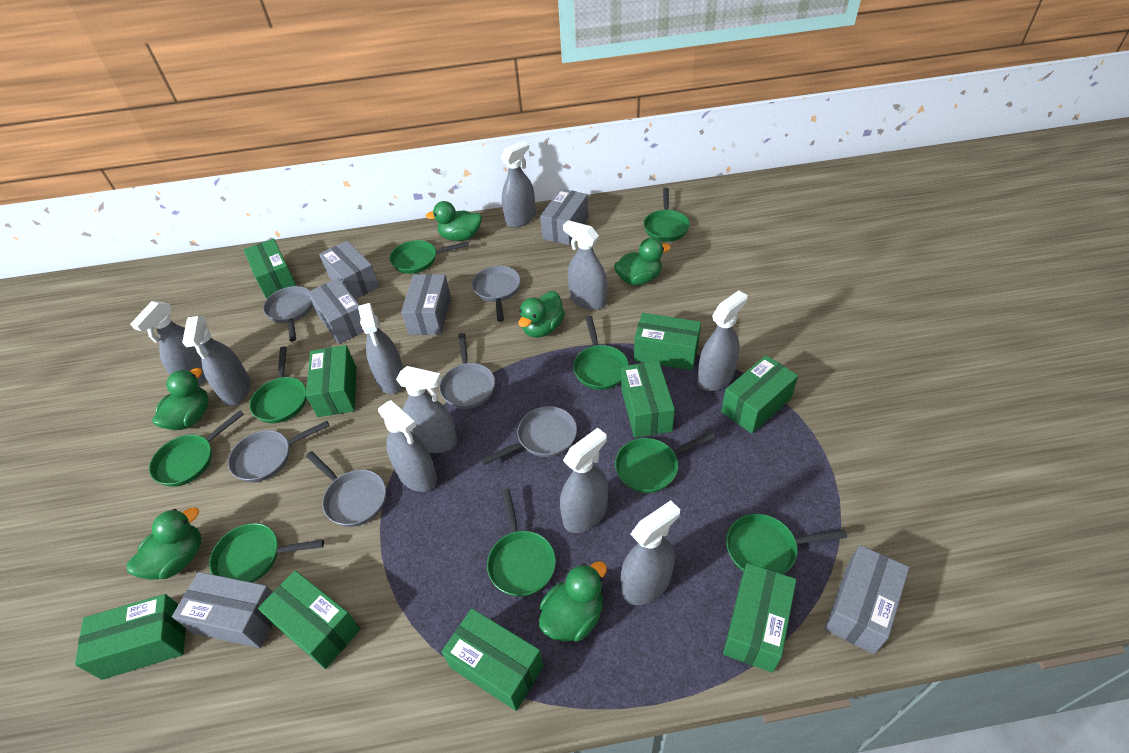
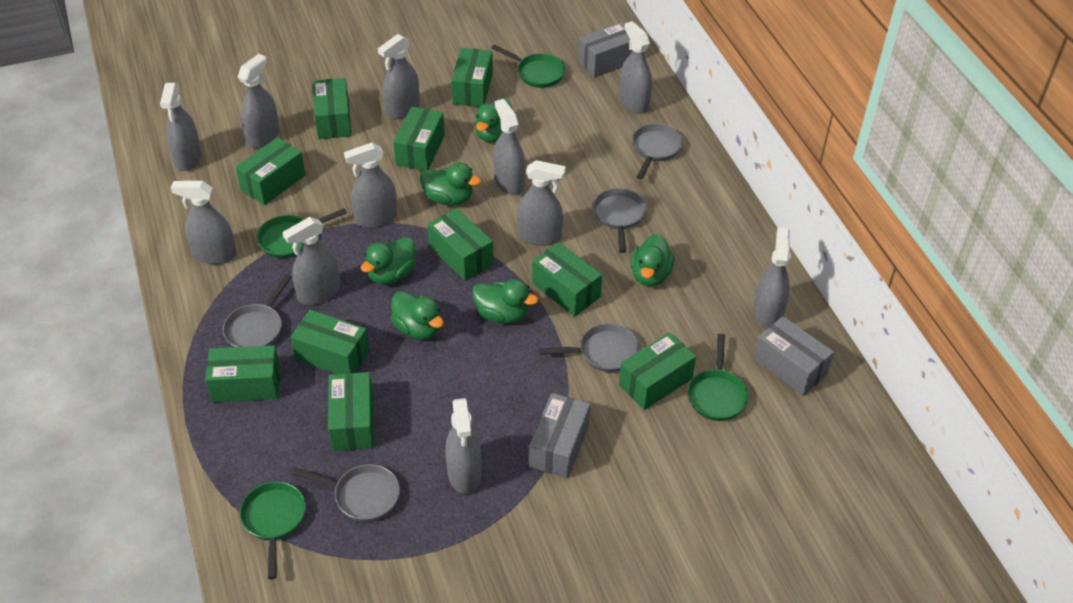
green box: [75,594,186,680] [244,239,297,299] [258,570,360,669] [306,345,356,417] [441,608,544,711] [621,361,675,438] [634,313,701,370] [721,355,798,434] [723,563,796,673] = 9 -> [205,345,280,402] [236,137,305,205] [291,310,369,374] [313,78,351,139] [328,372,374,451] [394,107,445,171] [428,208,494,281] [451,48,493,107] [532,242,602,316] [619,332,696,410] = 10
green pan: [149,410,244,487] [209,523,324,583] [250,347,307,423] [390,240,469,274] [487,489,556,597] [573,316,629,390] [615,432,715,493] [643,188,690,242] [726,514,847,574] = 9 -> [239,481,306,579] [257,208,347,258] [491,45,565,88] [688,334,749,421] = 4
grey box: [172,572,273,648] [307,278,364,344] [319,241,379,300] [401,274,451,335] [540,189,589,245] [825,545,909,654] = 6 -> [529,393,590,478] [578,22,632,78] [754,316,834,395] = 3
grey pan: [228,421,329,482] [263,286,313,342] [306,451,386,527] [439,333,495,409] [472,266,521,322] [481,406,577,465] = 6 -> [223,274,292,347] [292,464,400,522] [539,323,639,372] [593,188,646,253] [632,123,683,179] = 5
grey spray bottle: [131,301,207,386] [182,316,251,406] [358,303,404,394] [378,400,437,492] [396,366,458,453] [501,140,536,228] [560,428,608,533] [563,220,607,310] [621,500,680,605] [697,290,748,391] = 10 -> [160,83,202,171] [171,181,237,264] [238,54,279,148] [282,217,340,305] [344,143,397,228] [378,34,420,120] [445,398,481,494] [493,99,525,195] [517,160,566,246] [619,21,652,114] [753,227,791,330] = 11

